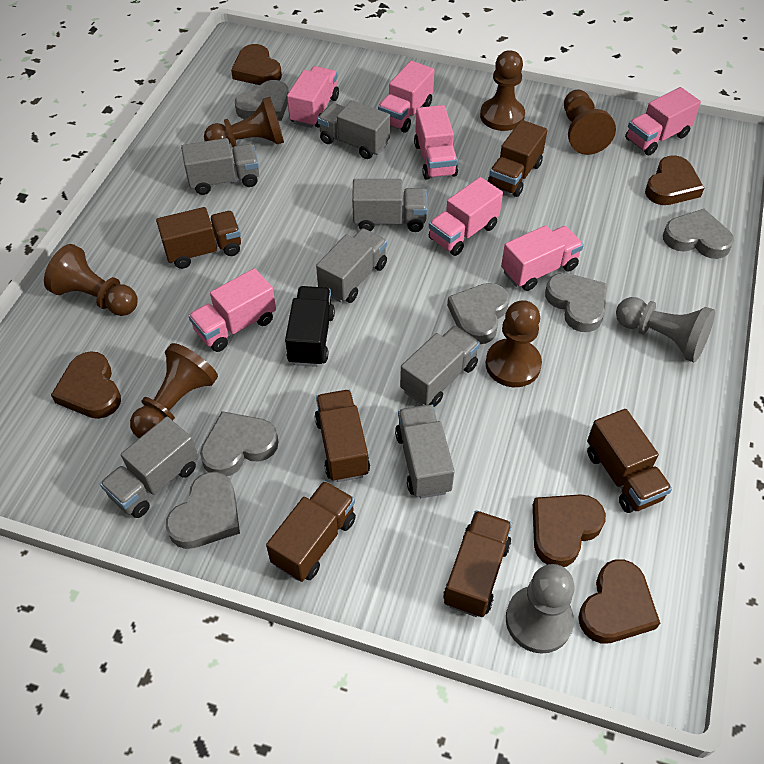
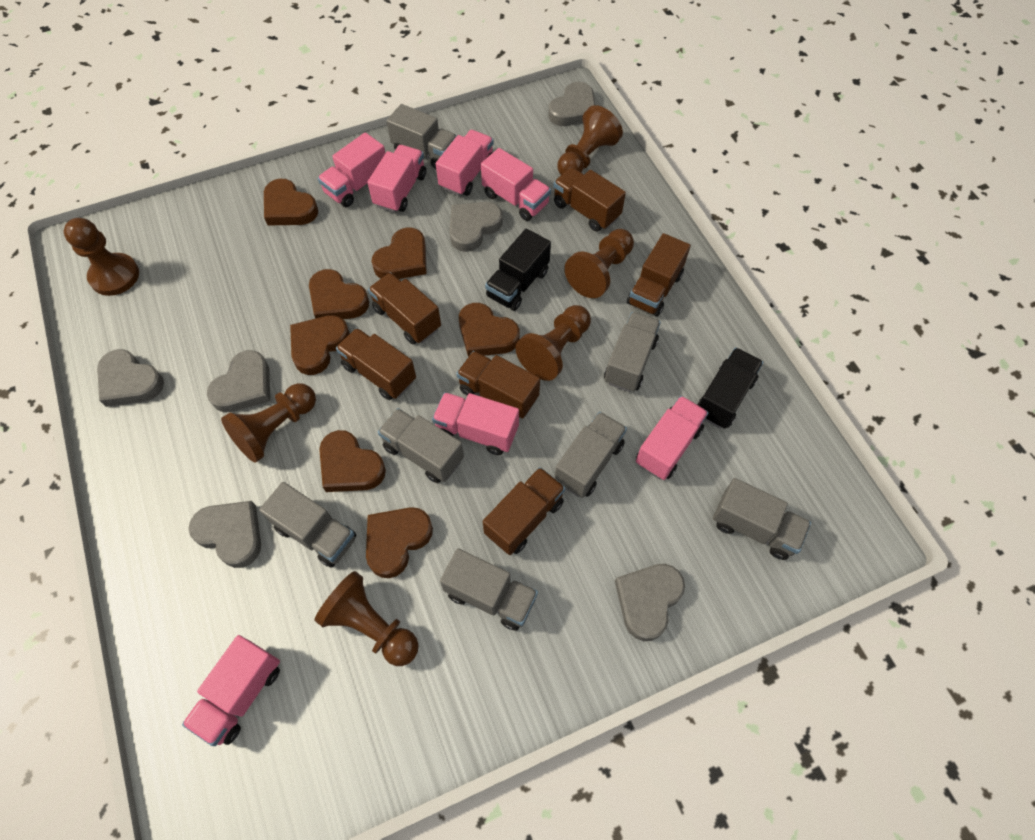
black truck: [285,286,335,367] = 1 -> [485,229,551,311] [697,347,763,429] = 2
brown heart: [51,351,121,419] [231,44,282,85] [533,494,606,567] [578,559,660,644] [645,156,704,205] = 5 -> [264,179,318,225] [290,315,350,375] [309,269,369,319] [319,430,386,492] [366,507,433,578] [371,227,427,279] [459,303,520,357] = 7
grey pawn: [506,564,575,654] [616,297,715,363] = 2 -> none = 0

